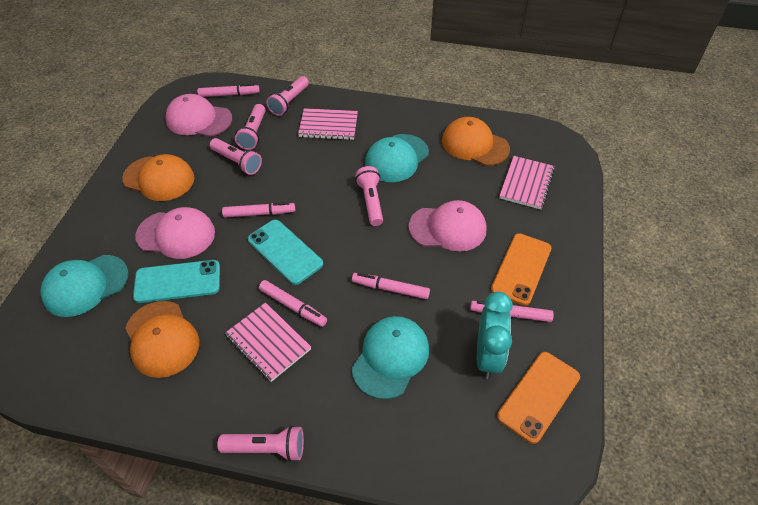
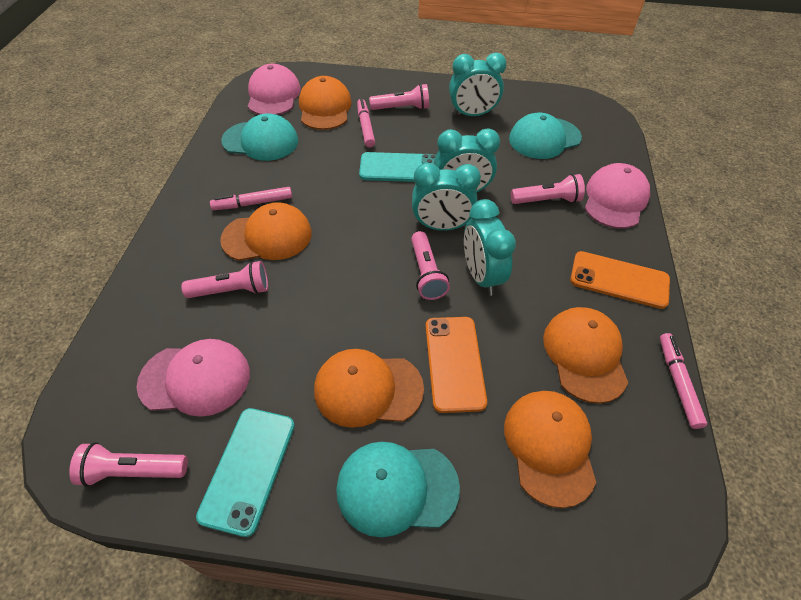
orange cap: [122,154,194,201] [125,301,199,378] [442,117,510,166] = 3 -> [220,202,312,261] [299,76,352,130] [314,349,424,428] [504,391,596,508] [543,307,628,404] = 5
pink marker: [197,84,260,97] [222,202,295,218] [259,280,327,327] [352,273,430,299] [470,301,554,322] = 5 -> [210,187,292,210] [357,98,375,147] [660,333,707,429] = 3
pink notebook: [225,302,311,382] [298,108,358,140] [499,156,555,209] = 3 -> none = 0
turquoise clock: [477,292,513,379] = 1 -> [412,163,481,231] [434,128,500,193] [449,53,507,116] [464,199,516,296] = 4

